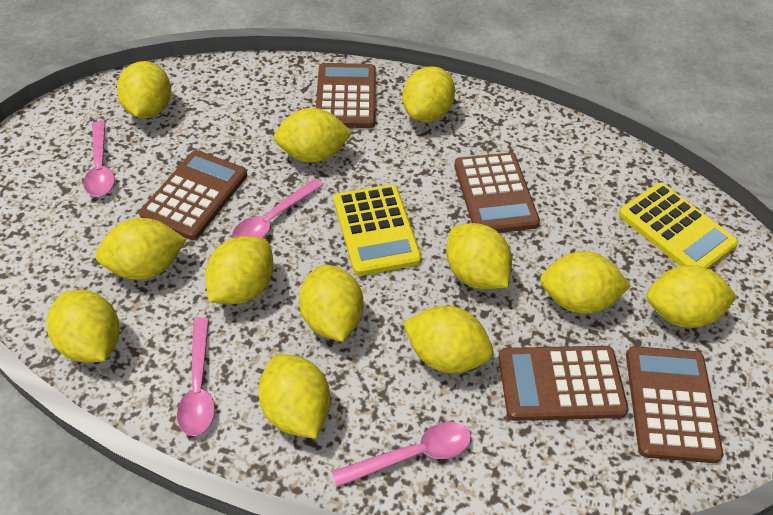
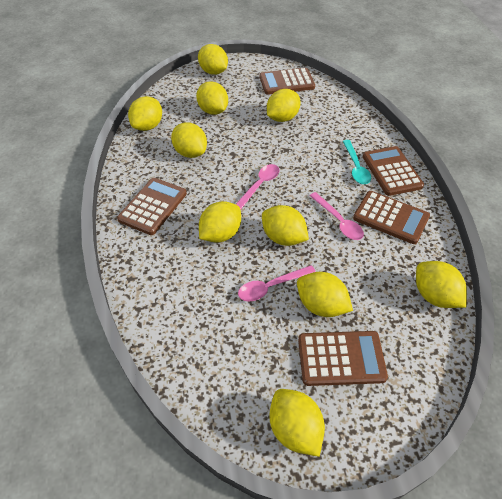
pink spoon: [83,121,115,197] [177,317,215,436] [232,179,324,238] [331,422,471,487] = 4 -> [236,164,279,210] [238,265,316,301] [310,192,364,240] = 3
turquoise spoon: none = 0 -> [343,140,371,184] = 1
yellow calculator: [334,185,422,276] [618,183,738,269] = 2 -> none = 0
yellow lemon: [47,290,119,363] [95,218,187,280] [117,61,171,118] [205,236,274,304] [258,354,331,439] [274,108,352,162] [299,265,363,342] [402,66,455,122] [403,306,493,373] [446,223,512,289] [540,251,631,314] [647,265,737,328] = 12 -> [128,96,162,131] [171,122,207,158] [196,81,228,115] [198,44,228,75] [199,201,241,242] [262,205,309,246] [267,89,301,122] [269,389,325,457] [297,272,353,317] [416,261,467,308] = 10

